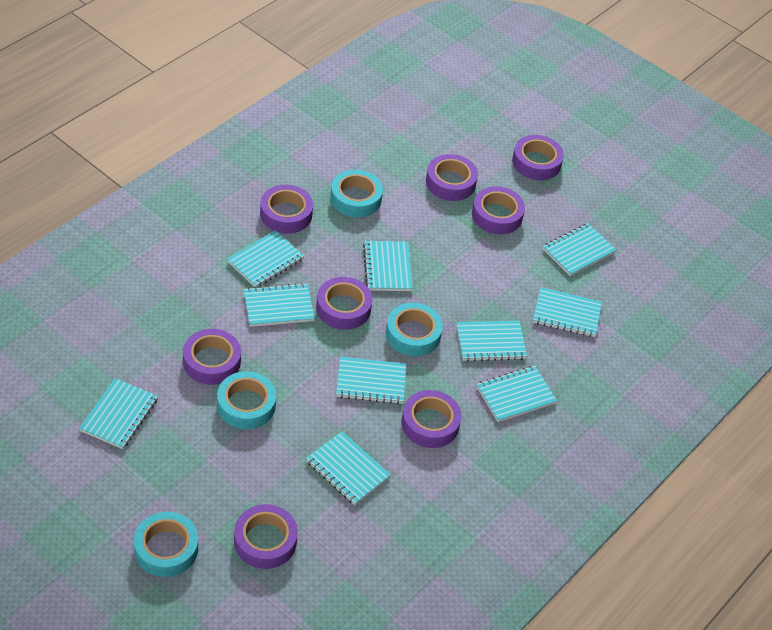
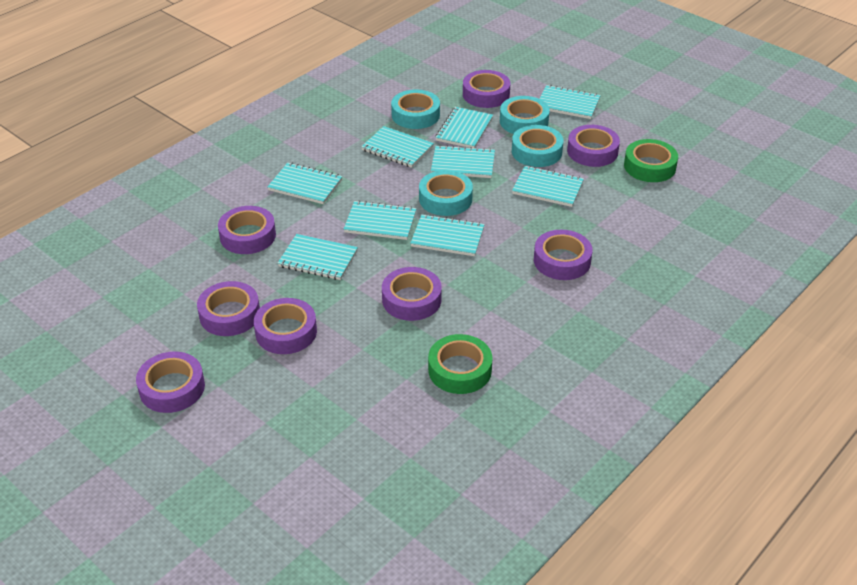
green tape: none = 0 -> [428,334,493,394] [624,139,678,182] = 2
turquoise notebook: [79,378,158,449] [227,230,304,288] [244,283,315,327] [306,431,391,505] [336,357,406,404] [363,241,413,291] [456,321,527,361] [477,366,557,422] [533,287,602,337] [543,223,616,276] = 10 -> [267,163,342,204] [278,234,358,280] [344,200,416,240] [361,126,434,168] [410,214,485,256] [431,145,495,178] [435,107,493,148] [512,166,584,207] [540,85,601,119] = 9

